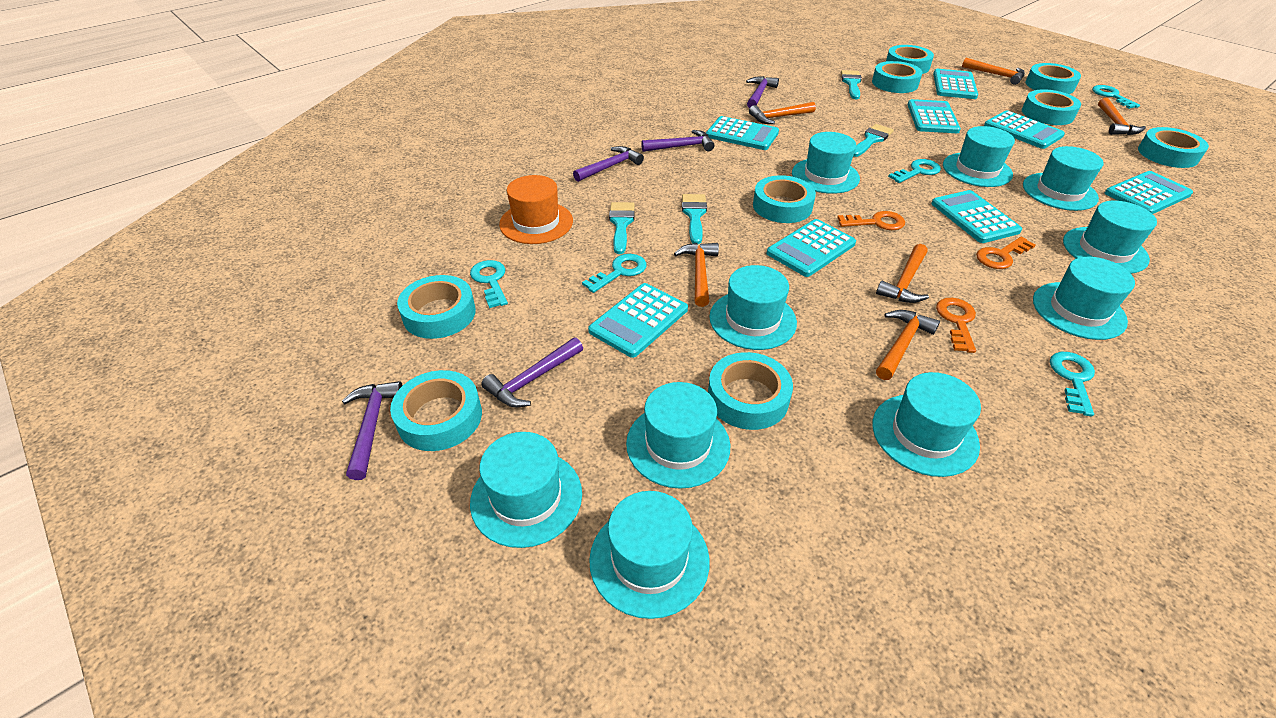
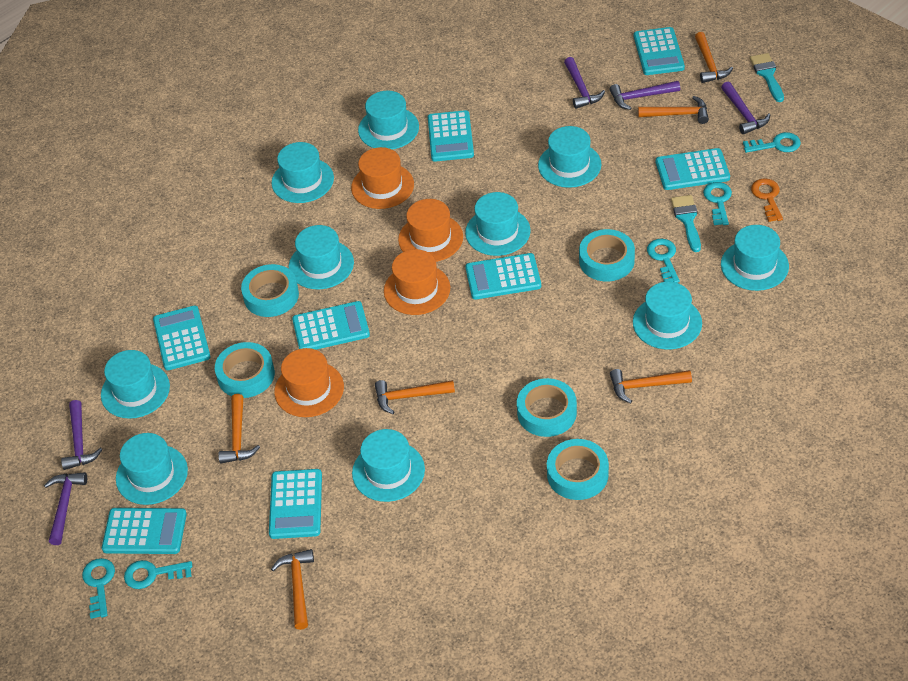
orange hat: [499,175,573,244] = 1 -> [274,348,344,417] [351,147,414,209] [384,249,450,315] [398,199,463,262] = 4
orange key: [837,211,905,230] [936,298,976,353] [976,236,1036,269] = 3 -> [751,178,783,222] = 1
turquoise brush: [609,202,635,254] [682,194,707,244] [841,70,862,99] [853,124,894,157] = 4 -> [671,195,701,252] [750,53,784,102] = 2
turquoise tape: [390,370,482,451] [397,275,476,339] [708,352,793,430] [753,175,816,223] [872,61,922,93] [886,45,934,74] [1022,89,1081,125] [1026,63,1081,94] [1138,127,1209,168] = 9 -> [215,342,275,398] [241,264,299,317] [517,378,577,437] [547,439,609,500] [579,229,635,282] = 5

